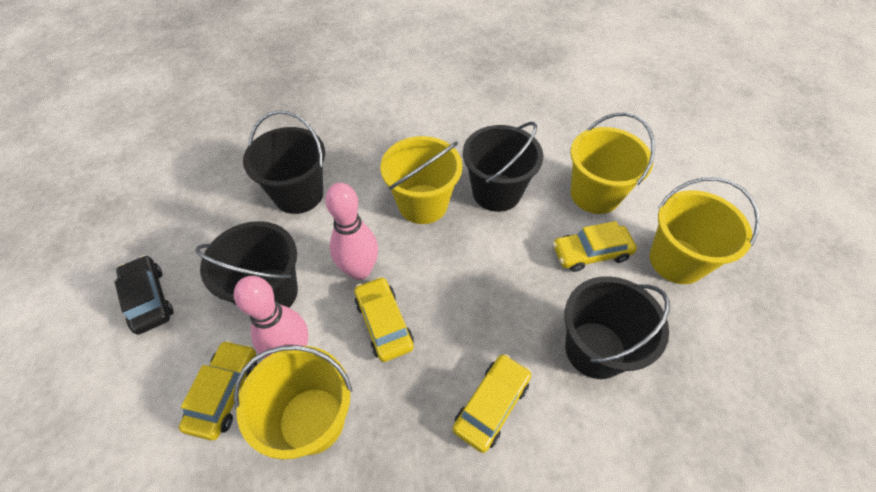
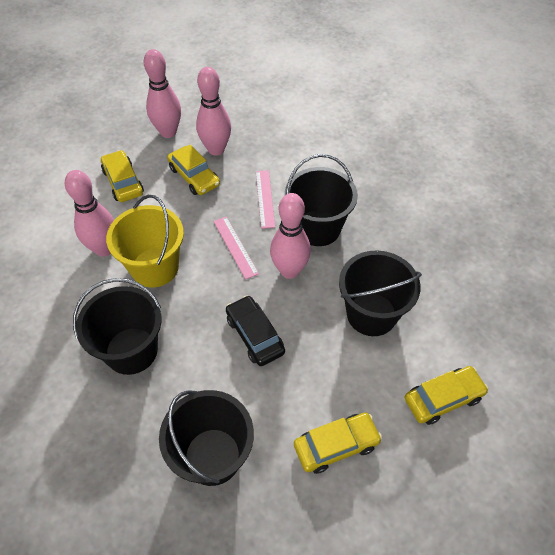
pink bowling pin: [234,276,308,359] [325,183,378,280] = 2 -> [65,170,114,257] [144,49,181,138] [196,67,231,156] [270,193,311,279] = 4
pink ruler: none = 0 -> [214,217,259,280] [256,170,275,229] = 2
yellow bucket: [233,345,352,460] [381,136,463,224] [570,112,655,214] [650,177,760,284] = 4 -> [106,195,184,288] = 1

